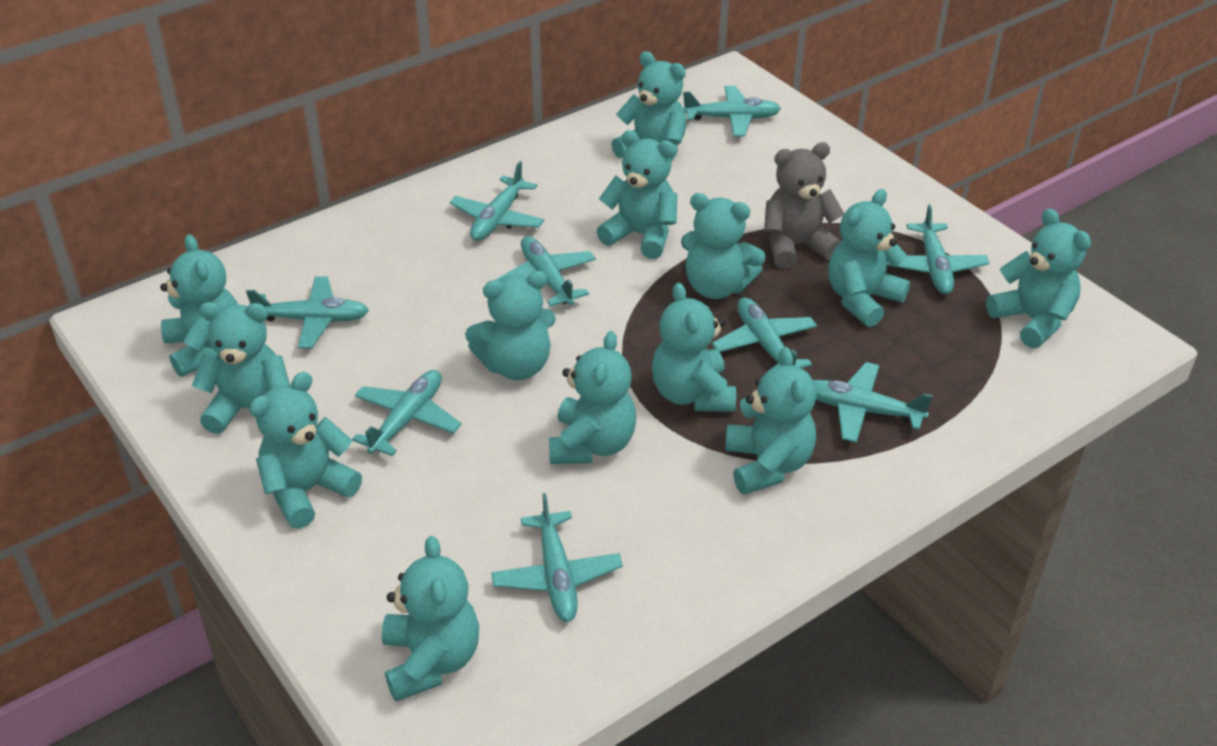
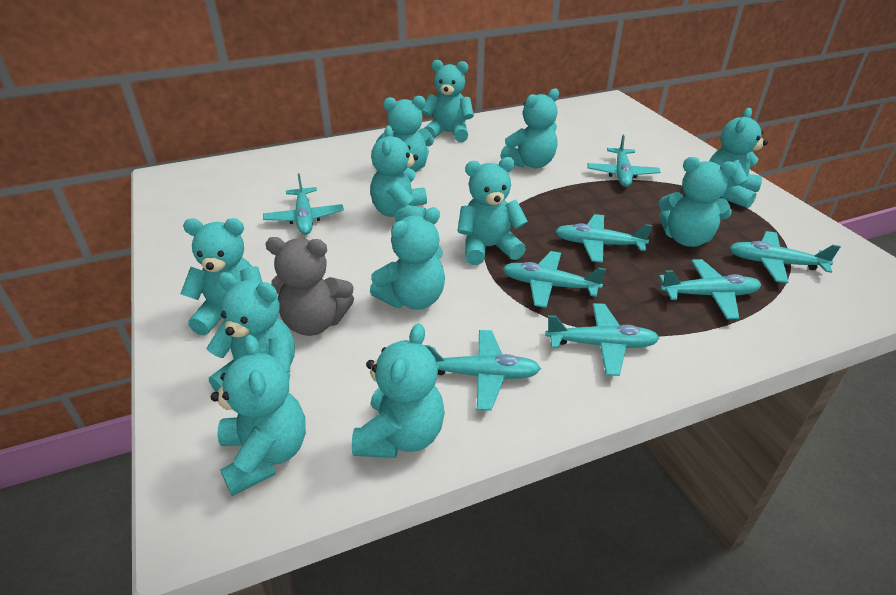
turquoise plane: [246,277,369,348] [352,370,461,456] [450,161,544,241] [491,493,623,622] [495,236,596,307] [683,86,781,136] [712,297,817,368] [813,362,933,443] [887,204,989,294] = 9 -> [263,173,344,235] [424,330,541,411] [502,251,606,308] [545,303,659,376] [555,214,653,263] [587,135,660,187] [659,259,761,319] [729,231,841,283] = 8
turquoise teddy bear: [160,234,238,377] [192,302,290,434] [249,372,362,529] [382,536,479,701] [465,271,556,380] [549,331,636,464] [597,130,677,259] [611,51,686,162] [652,283,736,412] [681,193,766,299] [725,347,817,495] [828,189,910,327] [986,208,1091,348] = 13 -> [180,218,262,335] [206,272,295,392] [211,335,306,496] [352,324,445,458] [370,126,427,222] [370,207,445,310] [376,96,434,172] [421,60,474,142] [457,157,528,265] [500,88,559,168] [658,157,737,247] [709,108,768,208] = 12

